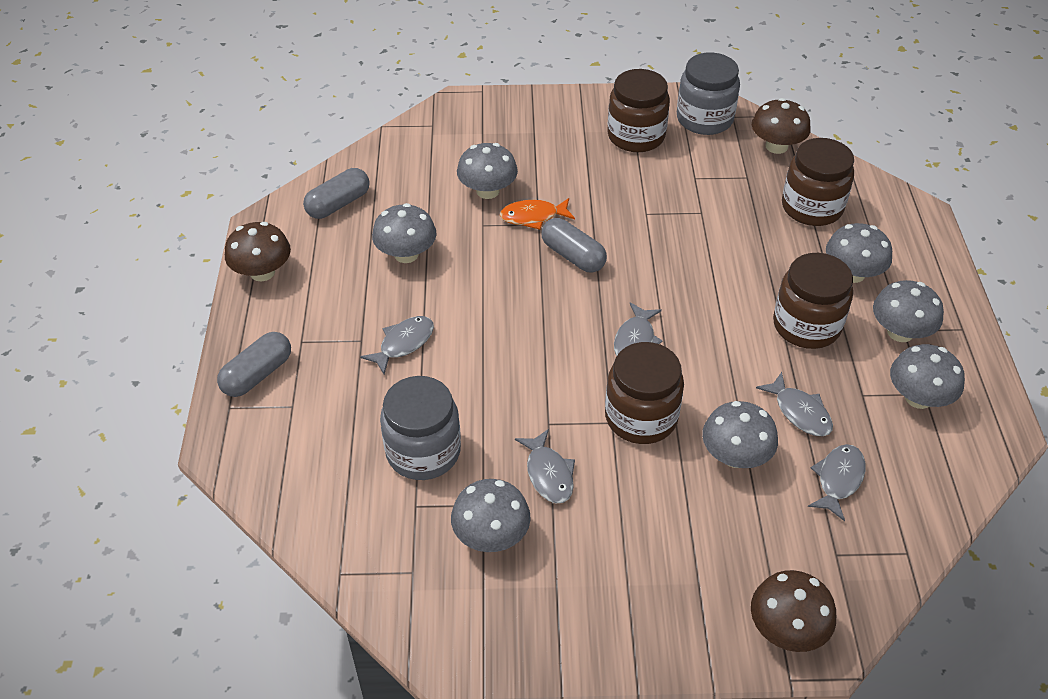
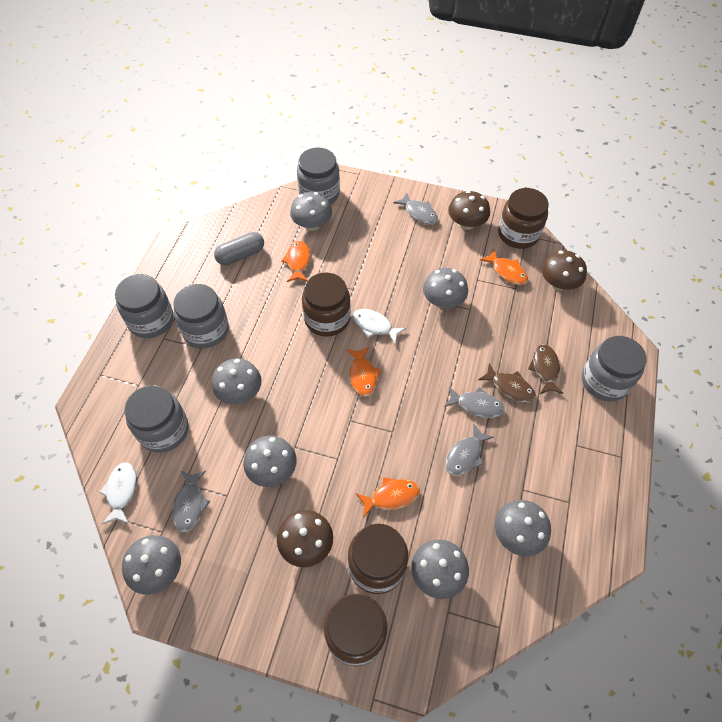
brown fish: none = 0 -> [478,363,536,403] [528,344,564,394] = 2
grey capsule: [217,332,291,397] [303,168,369,219] [542,218,607,273] = 3 -> [214,232,264,265] = 1
grey fish: [360,316,434,374] [515,429,575,503] [614,302,663,356] [756,372,833,436] [808,444,866,521] = 5 -> [172,471,210,532] [393,192,438,224] [444,386,504,418] [445,423,494,476] = 4
grey jar: [380,376,461,480] [677,52,740,135] = 2 -> [115,274,174,338] [124,385,189,453] [173,284,229,348] [297,147,340,204] [582,336,647,401] = 5
orange fish: [500,198,575,230] = 1 -> [281,241,310,282] [347,347,381,397] [356,477,420,518] [480,249,528,285] = 4
white fish: none = 0 -> [99,462,137,524] [353,309,406,344] = 2

